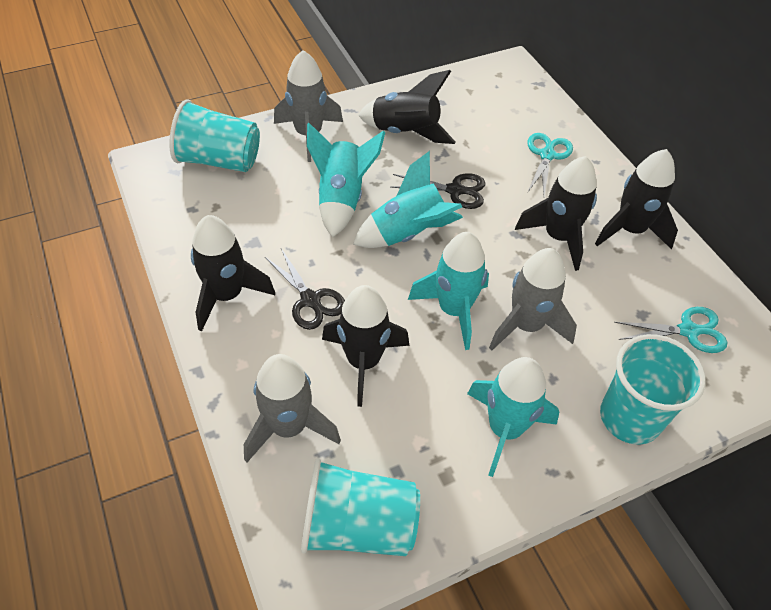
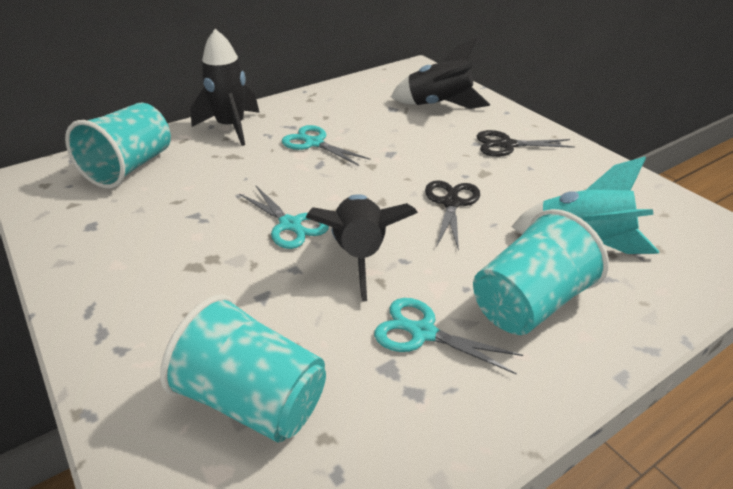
black rocket: [191,215,275,331] [322,285,409,407] [358,70,456,144] [515,156,597,271] [595,149,678,250] = 5 -> [190,29,260,146] [305,194,418,302] [391,38,490,109] = 3
grey rocket: [244,354,341,462] [274,50,343,162] [489,248,577,350] = 3 -> none = 0
turquoise rocket: [307,123,385,238] [353,151,463,248] [408,232,489,350] [467,357,559,477] = 4 -> [512,156,659,254] = 1
turquoise scissors: [527,133,573,196] [614,307,727,353] = 2 -> [239,186,329,249] [282,125,370,166] [374,298,523,375] = 3

